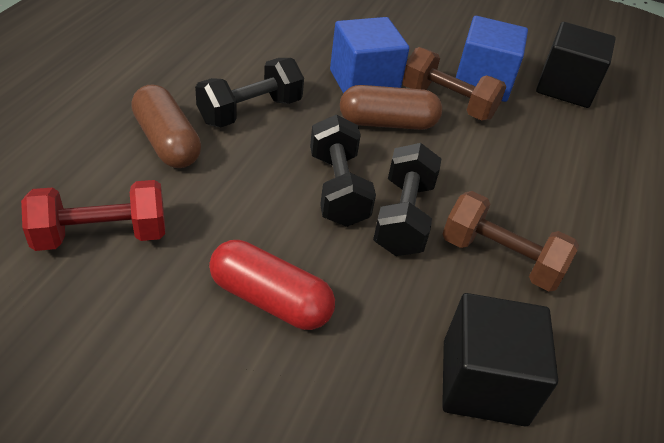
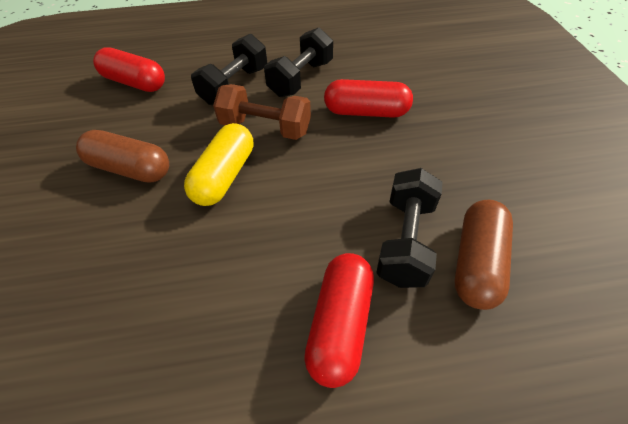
black cube: [442,293,558,426] [536,22,616,108] = 2 -> none = 0
blue cube: [330,17,409,94] [456,16,528,102] = 2 -> none = 0
brown dumbbell: [402,47,506,120] [443,191,579,292] = 2 -> [213,84,311,140] = 1
red capsule: [209,240,335,330] = 1 -> [93,47,165,92] [304,253,374,388] [324,79,413,118] = 3
red dumbbell: [21,180,165,251] = 1 -> none = 0
yellow capsule: none = 0 -> [184,123,253,206] = 1

